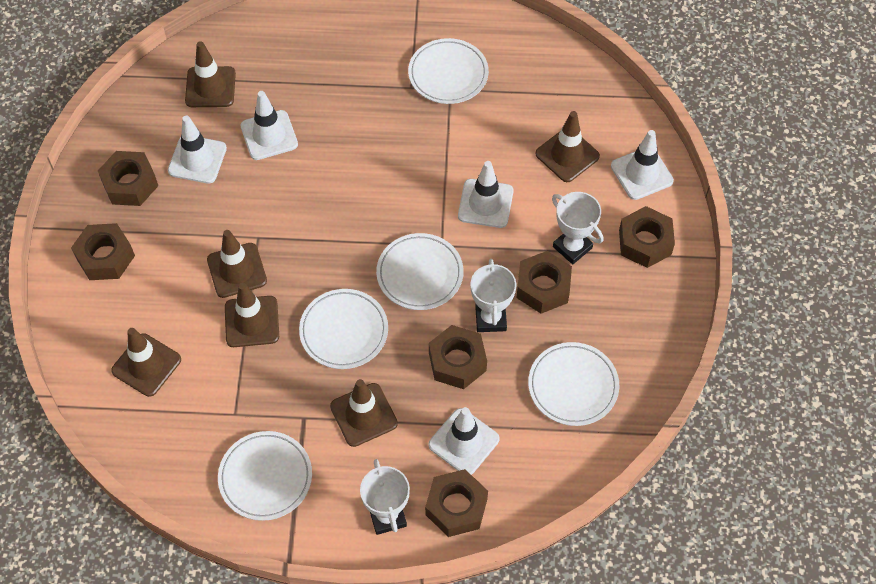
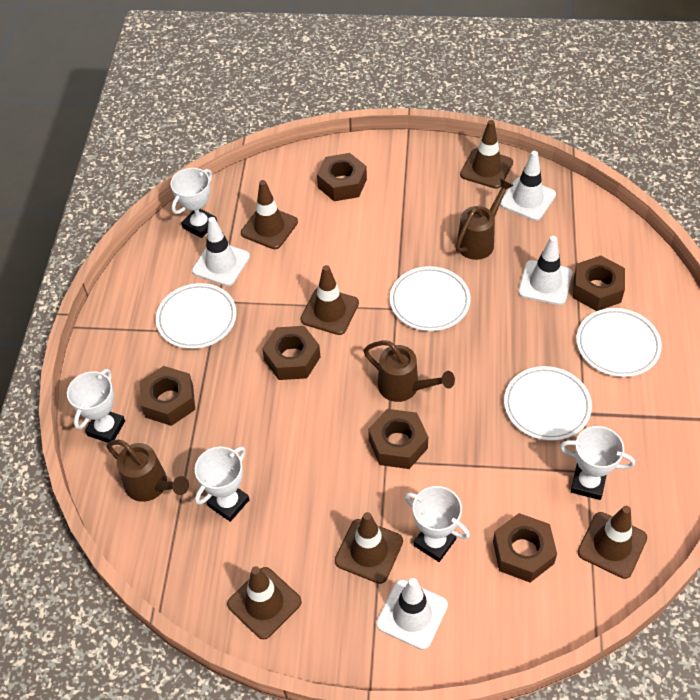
brown watering can: none = 0 -> [107,440,189,502] [364,340,455,402] [455,179,514,260] = 3
white plate: [218,431,312,521] [299,289,388,369] [376,233,464,310] [408,38,489,104] [528,342,619,426] = 5 -> [156,283,237,349] [390,266,471,331] [504,366,592,441] [576,308,662,377] = 4
white traffic cone: [168,116,227,184] [241,91,298,160] [428,407,500,475] [458,161,514,228] [611,130,674,200] = 5 -> [192,217,250,286] [376,578,448,650] [500,151,556,221] [518,236,572,305] = 4
white trophy: [360,459,410,535] [470,259,517,332] [552,192,604,264] = 3 -> [67,369,125,443] [170,168,217,238] [195,446,250,522] [405,486,470,562] [560,426,635,500] = 5

